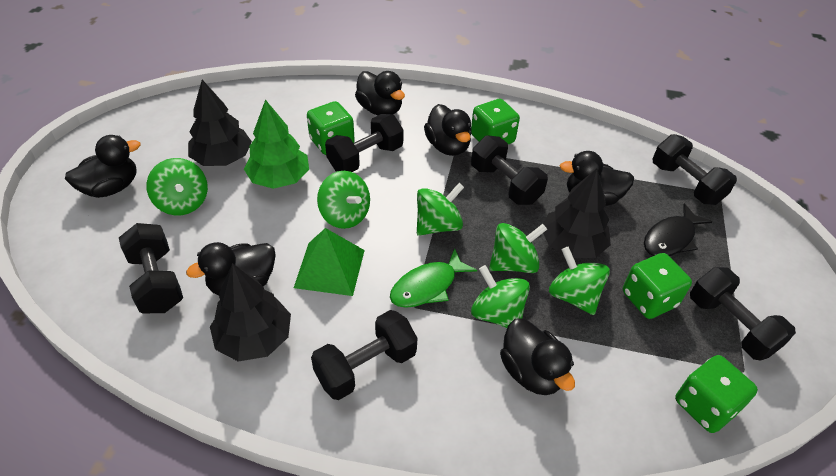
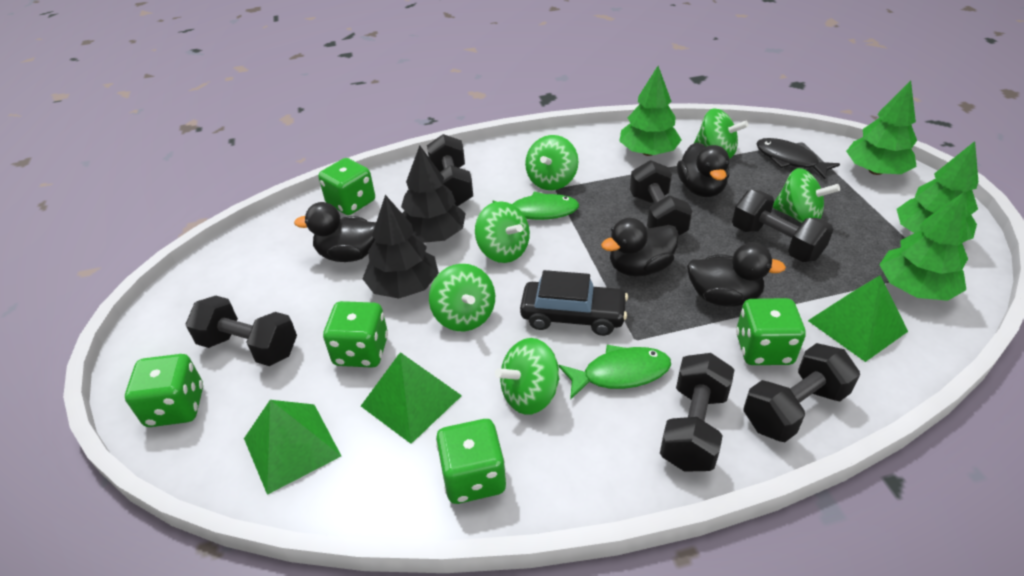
black car: none = 0 -> [520,270,628,336] = 1
black duck: [65,135,140,198] [186,242,276,295] [355,71,405,115] [424,104,472,156] [500,319,575,395] [560,151,634,206] = 6 -> [294,202,376,262] [601,218,679,277] [677,142,729,197] [687,243,786,307] = 4
black tree: [188,80,252,166] [210,263,291,362] [543,169,611,258] = 3 -> [363,195,439,299] [401,146,466,243] = 2
green dice: [307,101,355,155] [471,99,520,144] [623,253,692,319] [675,355,758,433] = 4 -> [125,354,203,427] [318,158,375,215] [323,301,388,368] [436,419,506,504] [736,298,806,365] = 5
green fish: [390,248,477,308] = 1 -> [492,192,579,220] [559,345,671,400] = 2
green pyramid: [294,228,365,296] = 1 -> [244,400,341,495] [361,352,462,444] [808,275,908,362] = 3
green tree: [244,100,309,189] = 1 -> [619,66,682,156] [846,81,917,175] [879,192,968,301] [897,141,978,240] = 4

